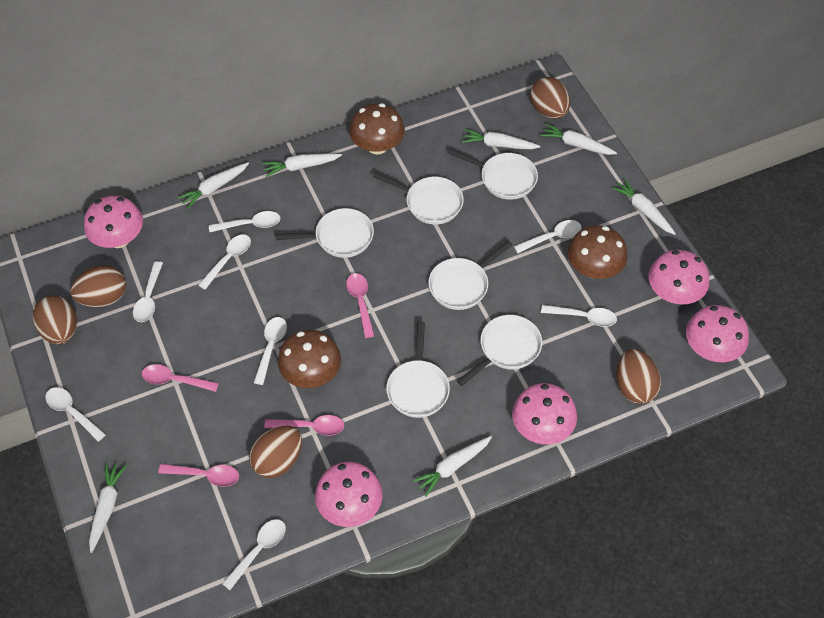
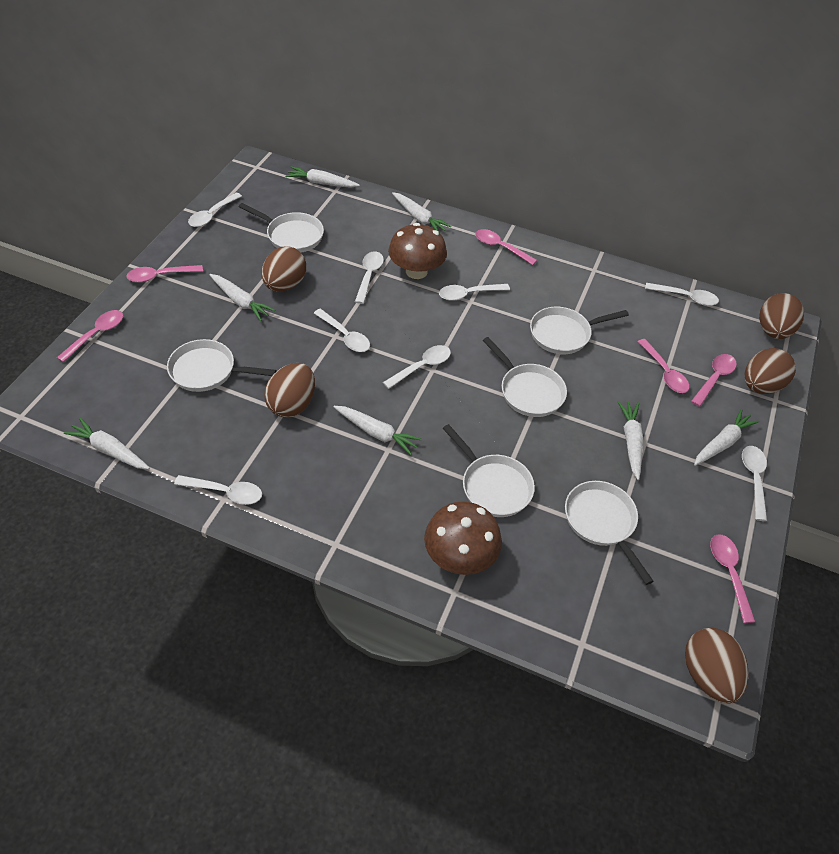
brown mushroom: [278,330,341,388] [349,103,405,155] [568,225,627,279] = 3 -> [388,223,447,279] [424,501,502,575] = 2
pink mushroom: [84,196,143,248] [315,462,382,527] [512,383,577,444] [648,250,709,305] [686,305,749,362] = 5 -> none = 0
pink spoon: [142,364,219,392] [158,464,239,487] [264,415,344,436] [346,273,375,338] = 4 -> [57,310,123,362] [126,265,203,282] [475,229,537,265] [637,339,689,393] [691,354,737,407] [710,534,755,623] = 6

